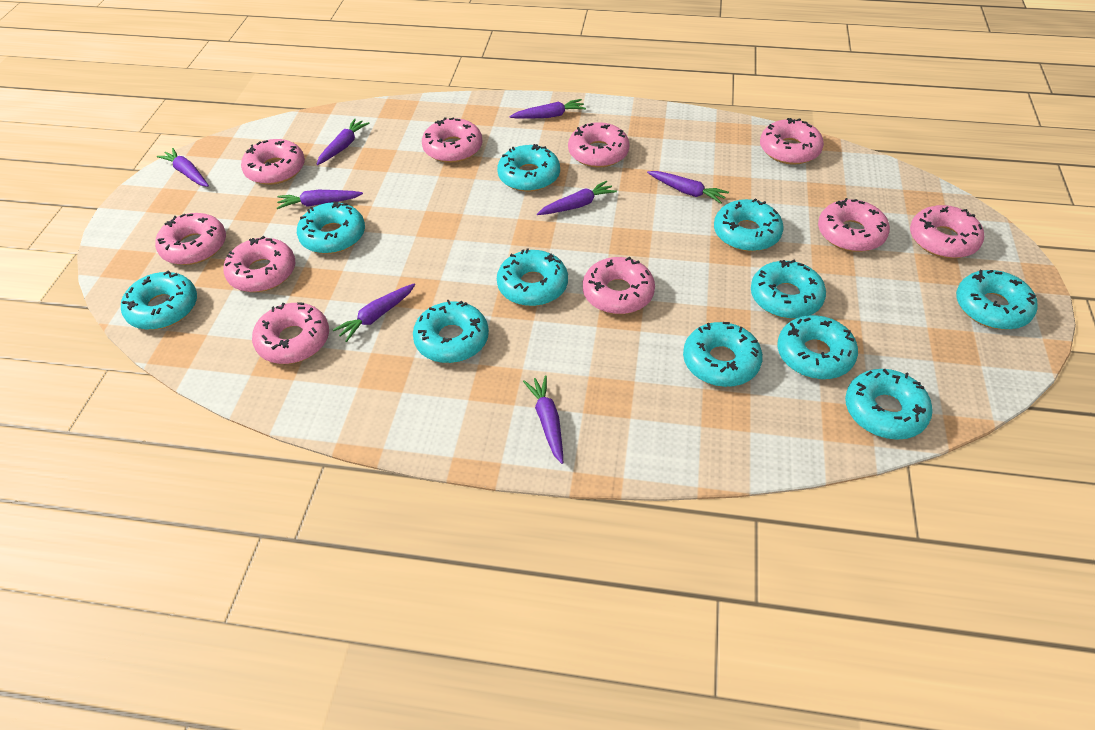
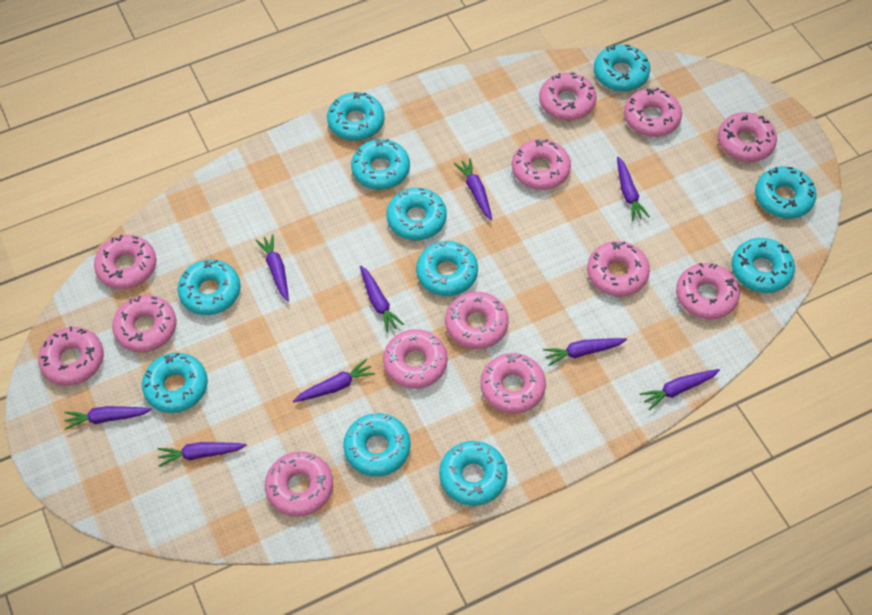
pink donut: [155,213,226,265] [223,236,295,292] [241,139,305,185] [252,302,329,364] [422,117,483,163] [568,122,630,168] [583,257,655,314] [760,118,824,165] [818,198,890,252] [910,205,984,258] = 10 -> [38,327,104,386] [94,235,157,289] [112,295,176,352] [265,451,333,517] [383,329,448,389] [445,292,509,349] [481,353,546,414] [512,139,571,190] [539,73,597,120] [587,241,650,296] [624,88,682,137] [676,263,740,319] [718,112,777,162] = 13
purple carrot: [157,148,209,187] [277,190,363,209] [316,119,370,165] [333,283,415,342] [509,99,586,119] [523,375,563,464] [537,181,617,215] [647,171,729,204] = 8 -> [64,406,152,430] [158,442,247,467] [255,234,289,302] [293,359,375,402] [360,266,404,333] [454,158,492,220] [543,338,627,366] [617,157,650,221] [639,369,720,410] = 9

